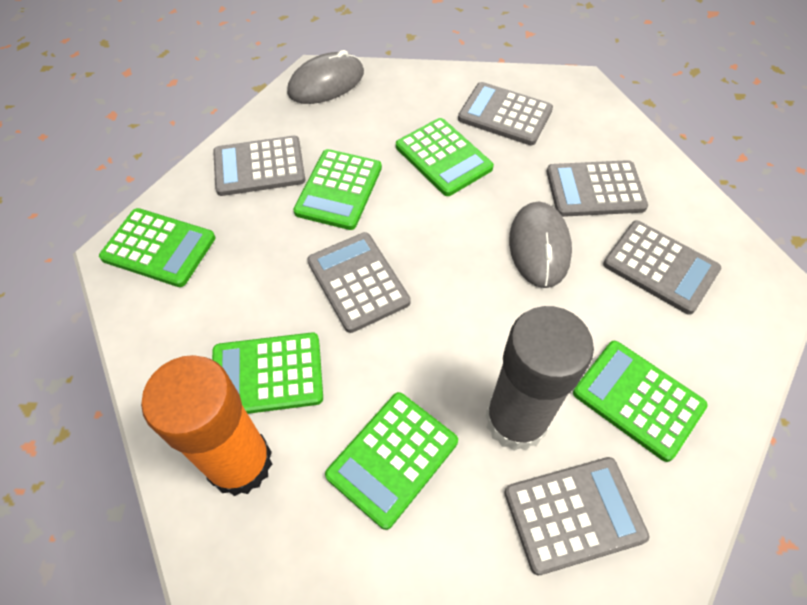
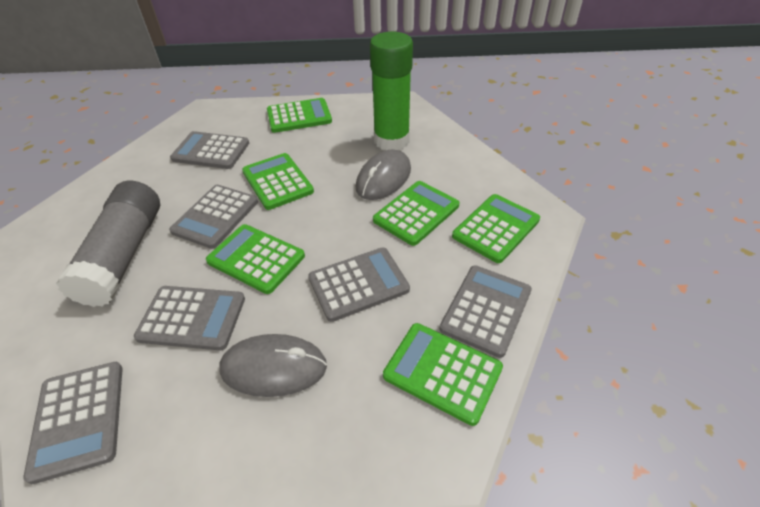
green glue stick: none = 0 -> [370,32,413,150] = 1
orange glue stick: [141,355,272,496] = 1 -> none = 0

